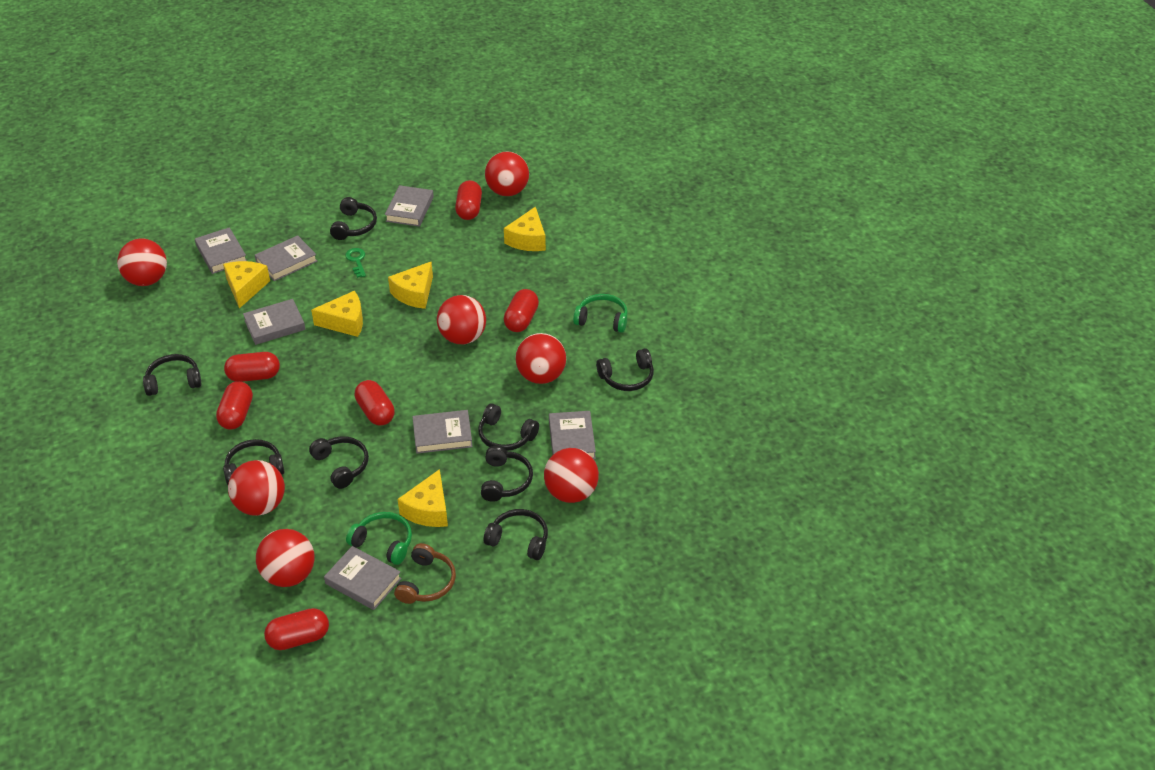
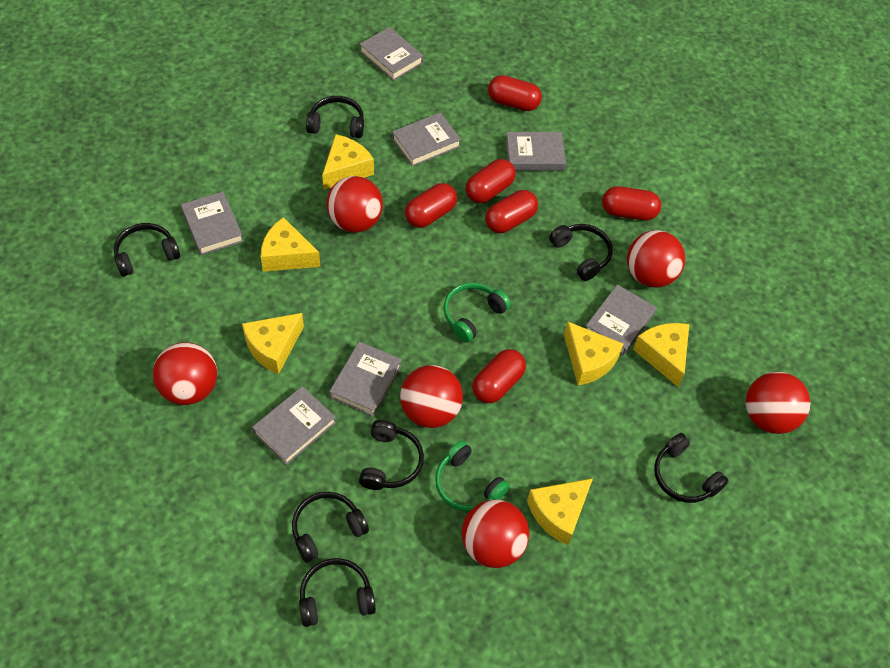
black headphones: [143,354,201,396] [223,439,284,485] [309,436,369,489] [330,197,377,240] [478,403,539,451] [481,446,533,502] [484,509,548,560] [596,348,654,391] = 8 -> [114,223,180,277] [292,492,369,563] [299,558,376,627] [306,96,364,138] [359,420,424,490] [549,224,612,281] [654,433,728,503] = 7
brown headphones: [394,543,456,604] = 1 -> none = 0
green key: [345,248,366,278] = 1 -> none = 0
red ball: [117,238,167,286] [228,460,285,516] [256,529,315,587] [437,295,486,344] [485,151,529,196] [516,333,566,384] [544,448,599,503] = 7 -> [153,342,217,405] [327,176,383,233] [400,365,463,428] [462,499,529,568] [627,230,685,288] [746,372,810,434] = 6
yellow cheese: [223,261,270,308] [311,291,363,337] [388,261,433,309] [398,469,448,527] [504,207,546,251] = 5 -> [242,313,304,374] [261,217,320,272] [322,134,374,190] [527,478,593,545] [564,321,623,385] [633,323,689,387] = 6

